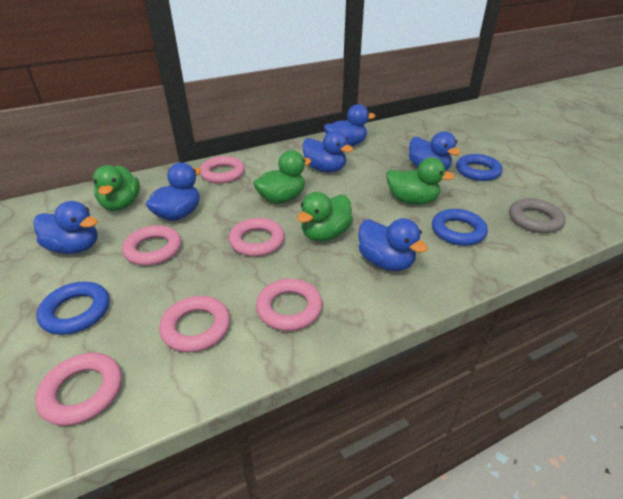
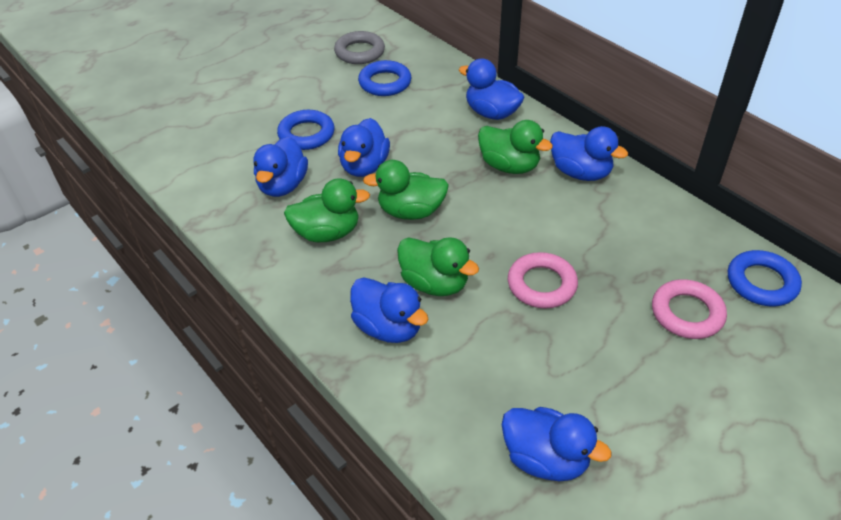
pink ring: [35,353,122,426] [122,225,181,266] [159,296,230,353] [200,156,245,184] [229,218,285,257] [256,279,322,331] = 6 -> [508,252,578,308] [652,279,727,339] = 2

